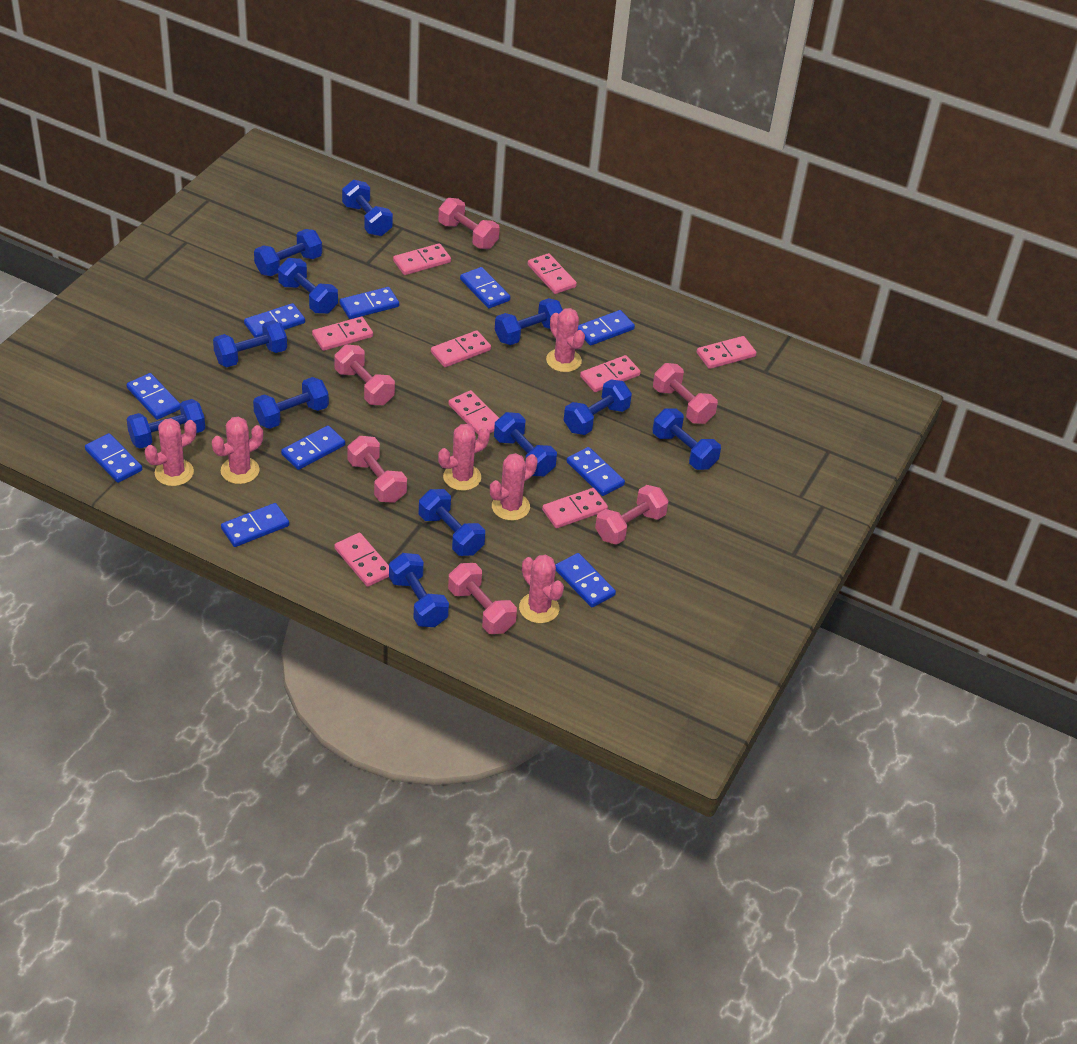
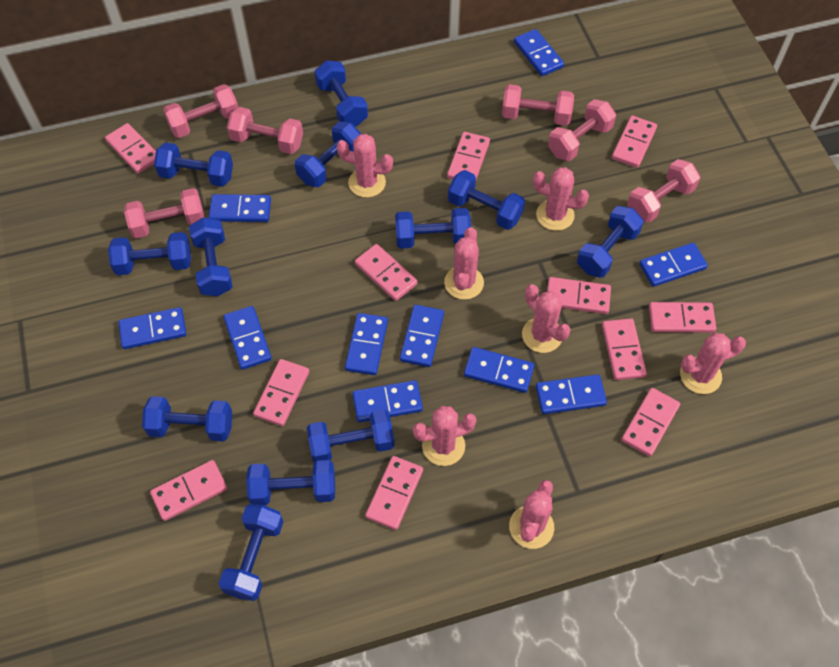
pink cactus: [145,418,197,486] [212,416,263,484] [438,424,490,491] [490,453,537,521] [519,555,564,623] [546,308,585,372] = 6 -> [337,134,393,198] [413,406,477,466] [444,227,484,300] [509,480,554,549] [522,284,571,353] [533,167,589,231] [680,333,746,394] = 7
pink domino: [312,317,373,351] [334,533,389,587] [393,243,451,275] [431,330,491,367] [448,390,499,434] [528,253,577,294] [542,488,608,528] [580,355,641,392] [697,336,756,369] = 9 -> [105,123,156,174] [150,460,227,521] [253,359,309,426] [355,244,418,301] [365,456,423,530] [447,132,490,179] [547,277,611,314] [602,318,647,380] [612,116,657,168] [621,388,680,457] [649,302,716,333] = 11

